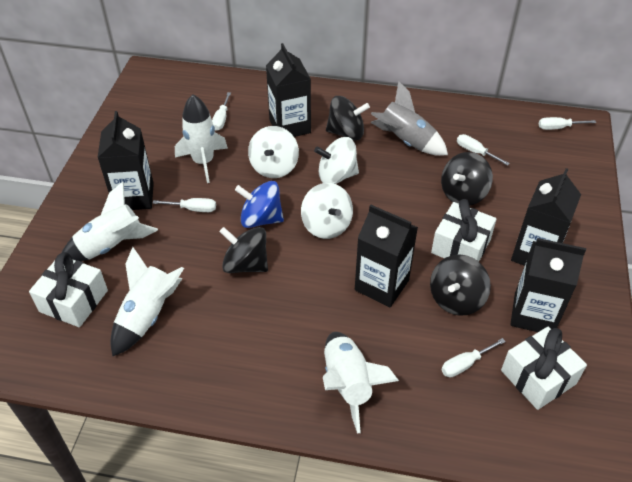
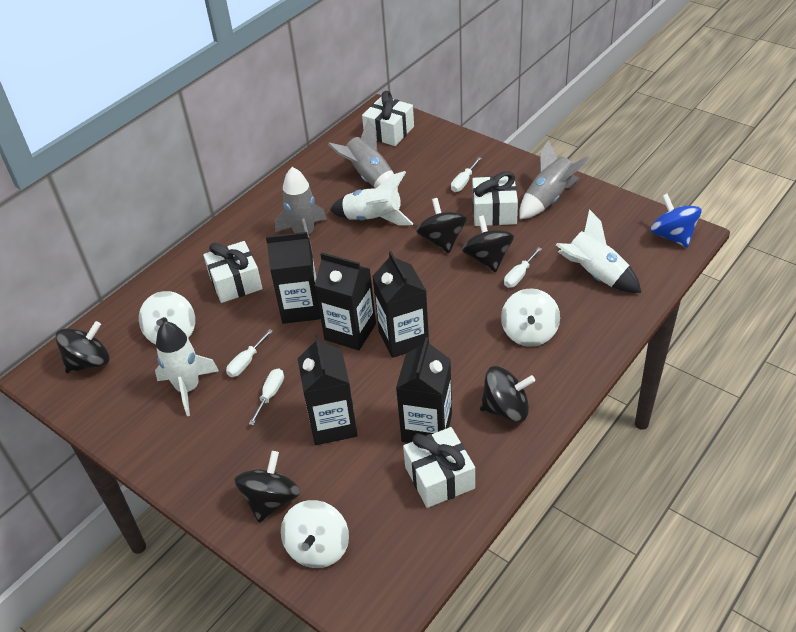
black spinning top: [219,227,268,273] [326,96,370,140] [430,254,491,316] [441,152,493,206] = 4 -> [55,321,109,373] [234,451,300,523] [416,198,467,253] [462,215,514,272] [480,366,535,422] = 5
grey rocket: [371,81,448,156] = 1 -> [275,167,327,254] [328,119,398,191] [519,140,590,219] = 3
white gift: [29,252,108,327] [431,199,497,261] [501,327,587,410] = 3 -> [203,241,263,303] [362,91,414,146] [403,427,475,508] [472,171,518,226] = 4
white rocket: [62,182,158,262] [110,247,184,356] [175,94,228,183] [323,332,399,434] = 4 -> [155,321,219,416] [330,171,413,225] [556,209,641,293] = 3
white screwdriver: [153,198,216,212] [212,92,231,131] [441,338,506,377] [457,134,510,166] [539,117,596,130] = 5 -> [226,329,273,377] [249,368,284,425] [451,157,482,192] [504,247,542,288] = 4

